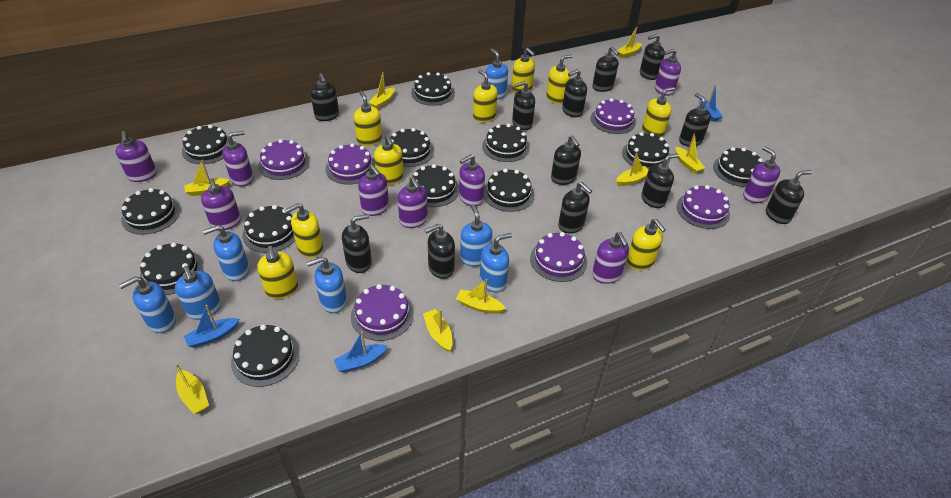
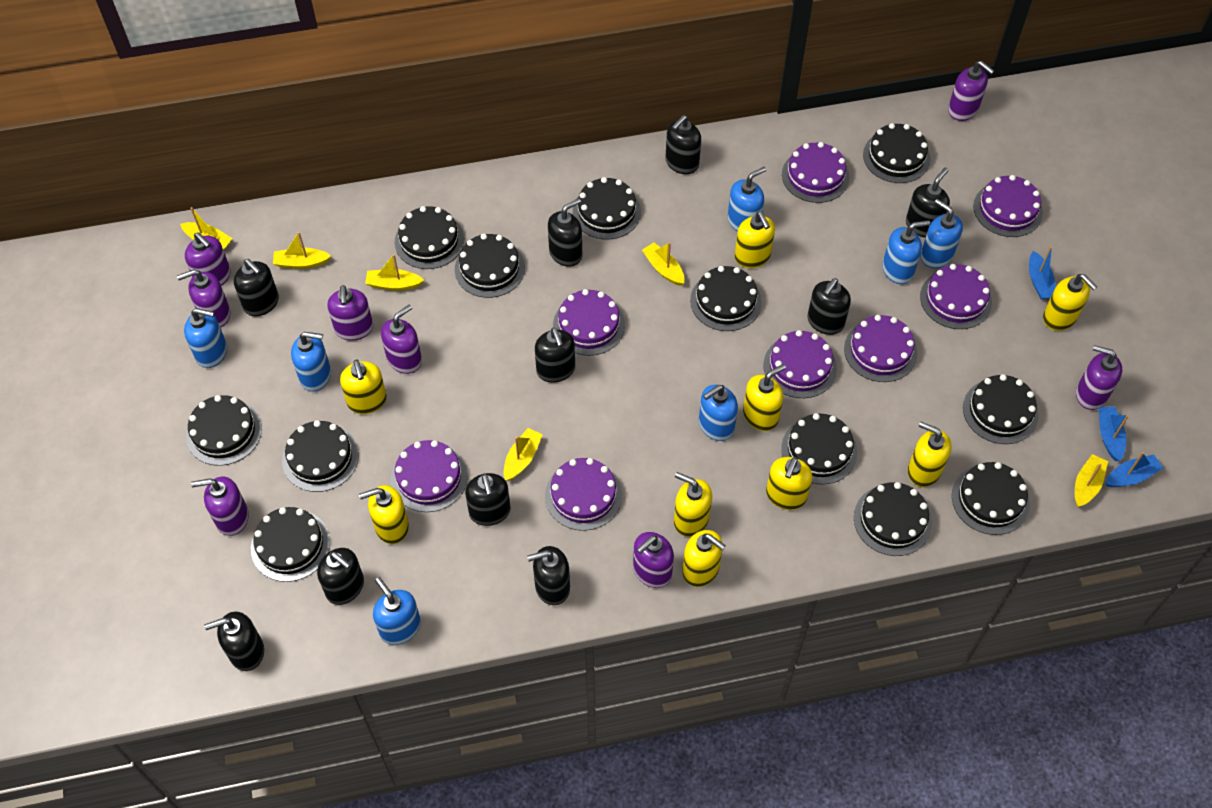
black soap dispenser: [310,73,339,121] [342,214,372,273] [425,224,455,279] [512,81,535,130] [551,135,581,185] [558,182,592,234] [562,69,587,117] [592,46,619,92] [640,34,665,80] [641,153,679,208] [679,93,711,147] [766,170,812,224] = 12 -> [204,611,264,671] [234,259,279,316] [317,548,364,605] [465,473,511,526] [527,546,570,605] [535,327,575,383] [548,198,582,267] [666,115,701,174] [807,278,851,335] [906,167,950,238] = 10
purple cake: [258,139,310,180] [325,143,375,185] [351,284,414,341] [530,232,587,282] [591,98,636,134] [677,185,730,229] = 6 -> [391,440,467,512] [545,458,622,531] [553,289,625,356] [763,330,837,398] [782,142,850,203] [844,315,917,382] [920,264,992,329] [973,175,1043,237] = 8
purple soap dispenser: [116,131,157,182] [201,178,241,230] [222,131,253,187] [358,164,389,216] [398,177,428,228] [459,154,485,206] [592,232,629,284] [655,49,681,96] [743,146,780,203] = 9 -> [177,269,231,328] [185,232,231,286] [191,477,249,536] [327,285,373,341] [381,305,422,374] [633,532,674,588] [948,61,994,121] [1076,345,1122,410] = 8
yellow boat: [175,364,209,414] [184,160,230,196] [368,72,395,109] [423,309,453,352] [456,279,506,314] [616,153,649,186] [617,26,642,58] [676,133,705,173] = 8 -> [180,207,232,250] [273,232,331,269] [365,254,424,291] [504,428,543,481] [642,242,684,286] [1075,454,1108,507] = 6

